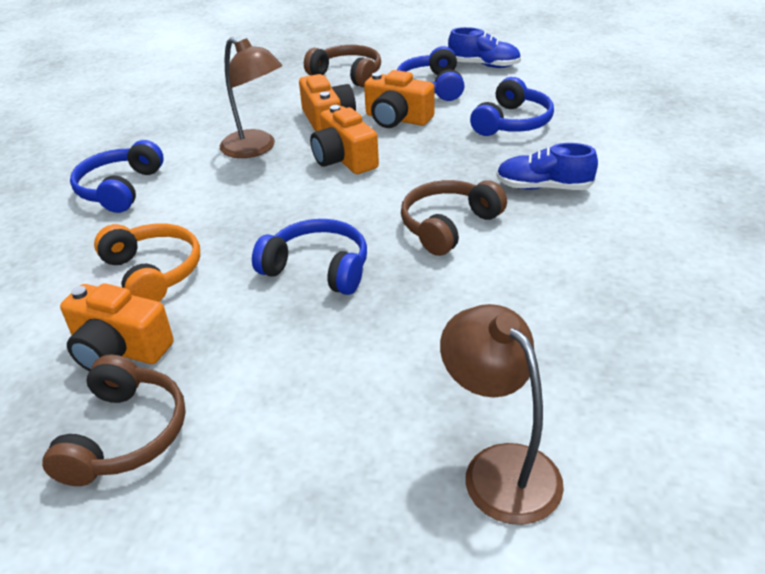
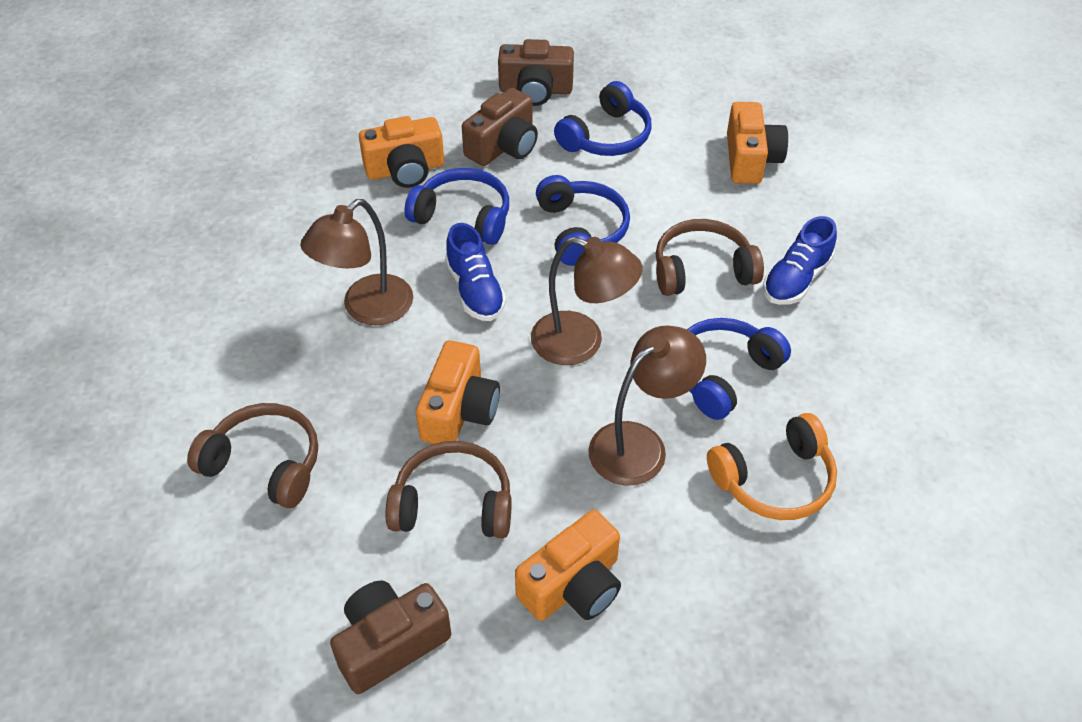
brown camera: none = 0 -> [330,580,451,694] [462,88,538,166] [498,39,574,106] = 3
brown lamp: [220,37,282,158] [440,304,564,525] = 2 -> [300,199,413,325] [531,237,643,365] [588,326,706,485] = 3

